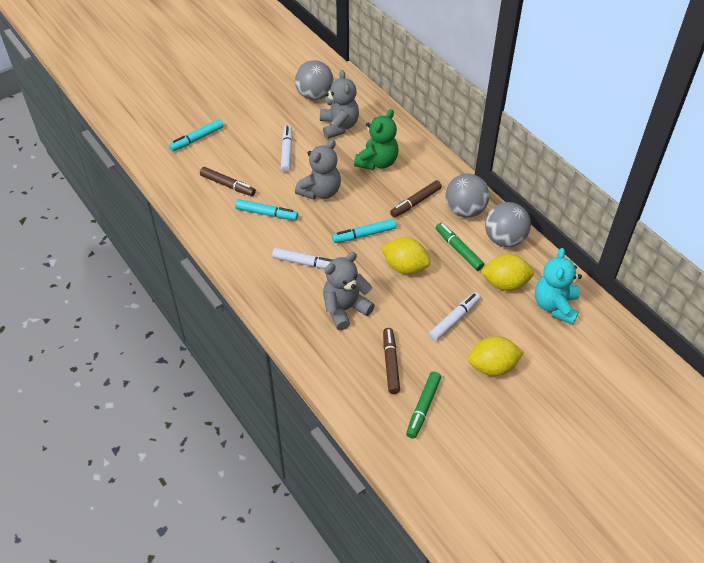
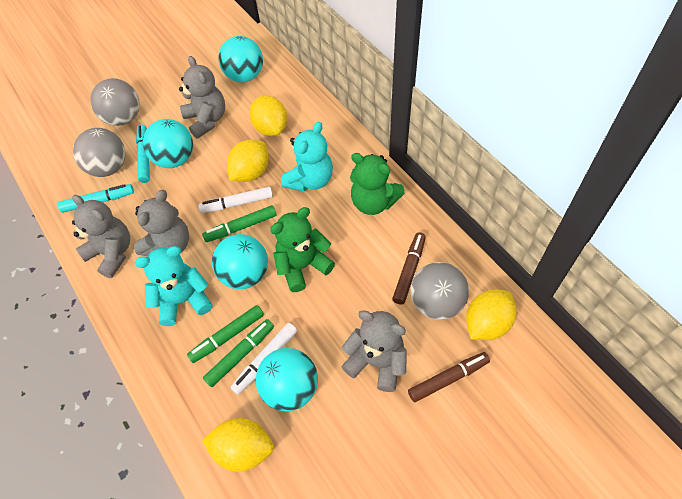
brown marker: [200,167,256,196] [383,328,400,394] [390,180,442,218] = 3 -> [392,232,426,305] [408,352,490,402] = 2
green marker: [406,371,441,439] [436,223,484,271] = 2 -> [187,305,264,363] [202,205,277,242] [203,319,274,387] = 3
green teddy bear: [354,109,399,170] = 1 -> [270,207,335,292] [350,153,405,215] = 2
grey teddy bear: [295,139,341,199] [320,70,359,139] [323,252,375,330] = 3 -> [72,195,130,278] [134,190,189,256] [179,56,225,139] [341,310,407,392] = 4
turquoise ball: none = 0 -> [143,119,193,168] [212,234,268,289] [218,36,263,82] [256,348,318,412] = 4
turquoise marker: [169,119,224,151] [235,199,298,220] [332,219,396,243] = 3 -> [58,184,134,213] [136,125,150,183] = 2
turquoise teddy bear: [535,248,582,324] = 1 -> [135,246,212,326] [281,122,333,192] = 2
white marker: [272,248,332,269] [281,125,293,172] [429,292,480,341] = 3 -> [198,186,273,213] [231,323,297,395] = 2
yellow lemon: [381,238,430,274] [468,336,524,376] [481,254,534,291] = 3 -> [202,418,274,472] [227,140,269,182] [249,95,287,136] [466,290,517,340] = 4

